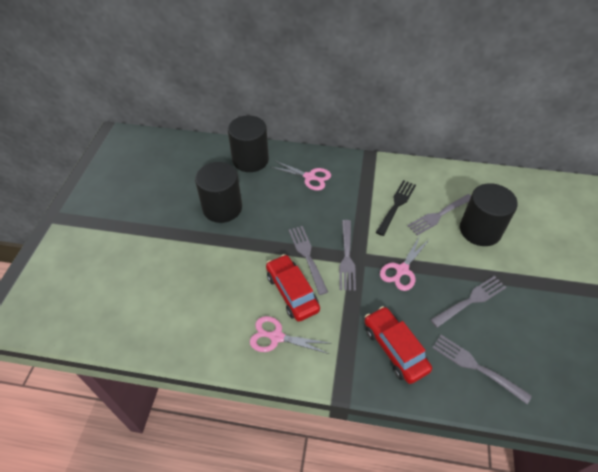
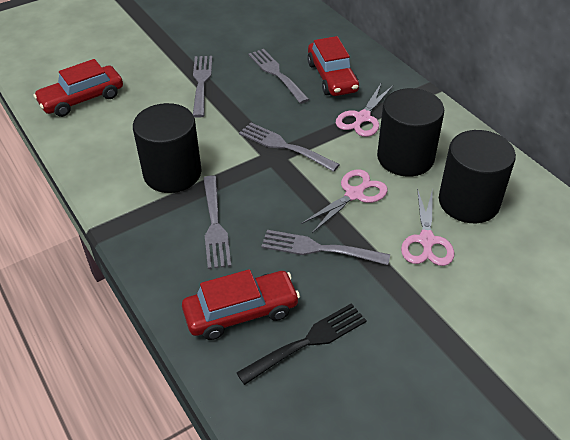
red car: [266,254,320,322] [364,306,432,384] = 2 -> [33,59,123,117] [182,269,300,340] [307,36,359,96] = 3

